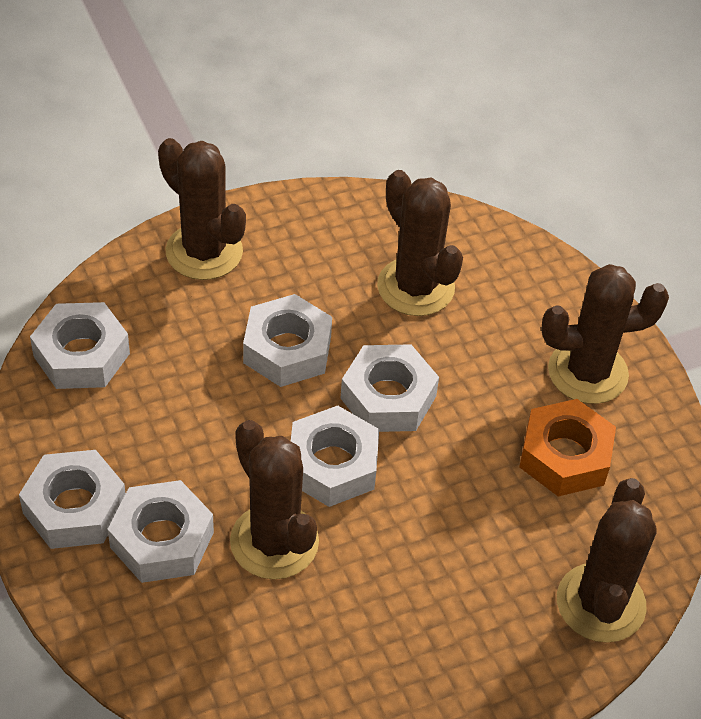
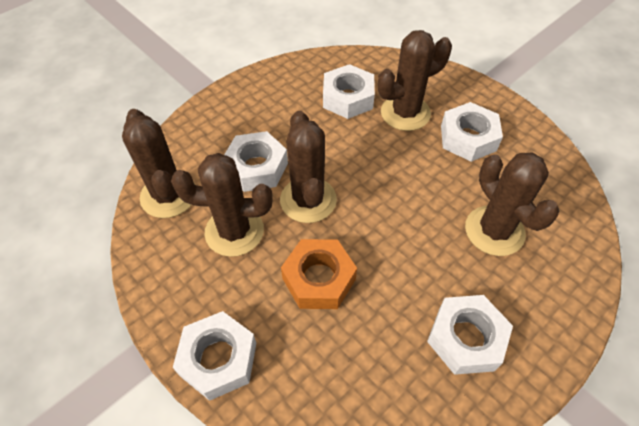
white nut: [19,450,126,549] [30,302,130,389] [108,480,214,583] [243,294,332,387] [291,406,379,507] [340,344,439,432] = 6 -> [173,311,256,401] [224,131,288,192] [323,64,375,119] [427,295,513,375] [441,102,503,162] = 5

